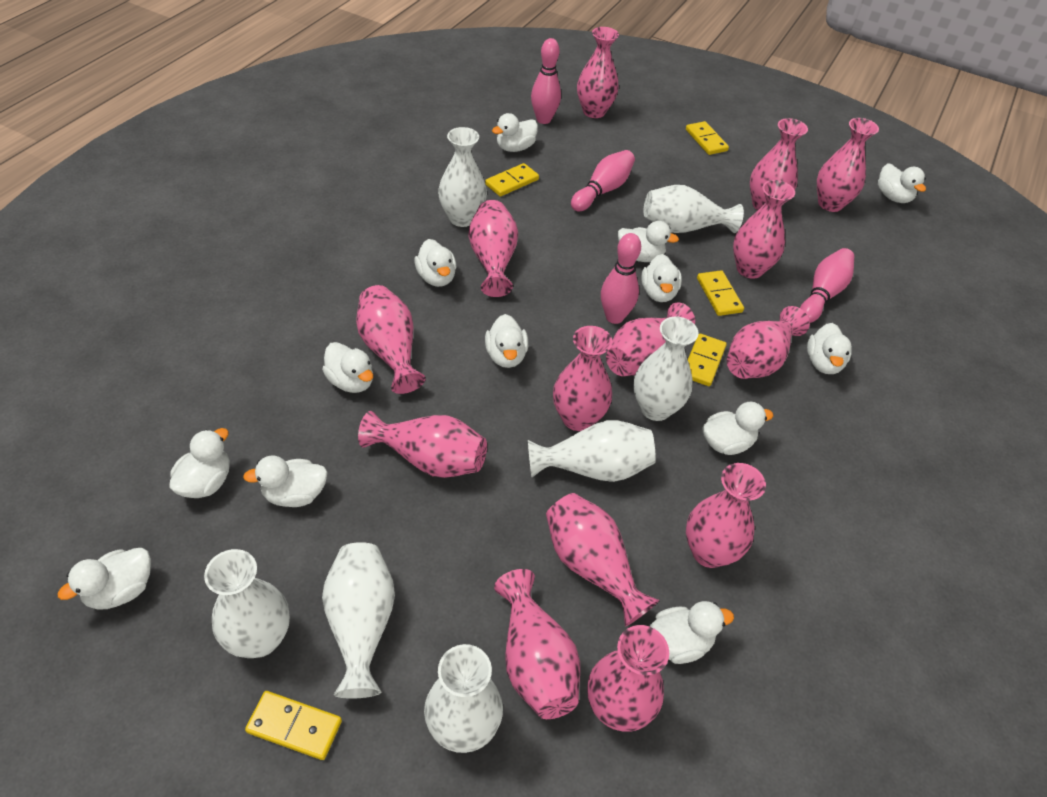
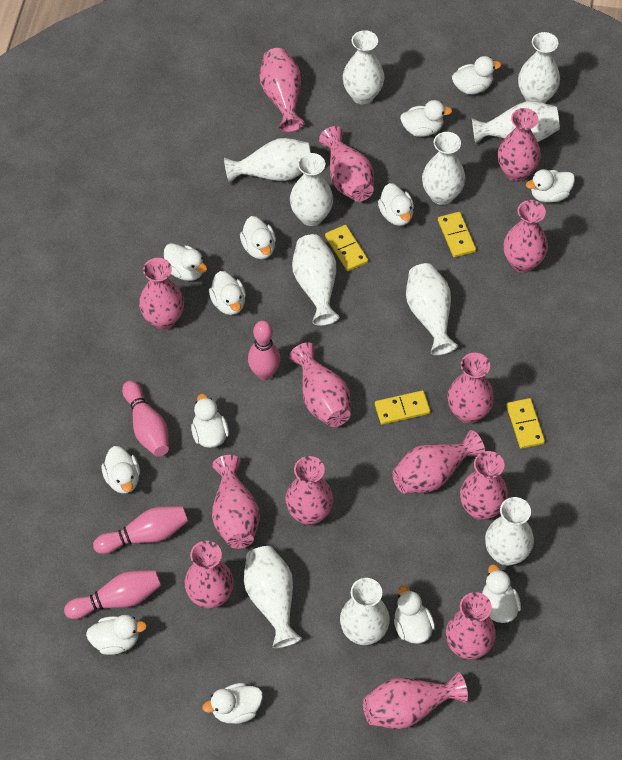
white vase: [204,549,290,658] [322,542,395,699] [424,644,503,753] [438,127,487,227] [528,420,656,482] [633,317,699,421] [644,185,744,233] = 7 -> [224,138,311,183] [244,546,302,648] [290,153,333,226] [292,234,339,326] [340,578,390,645] [343,30,384,104] [406,263,458,355] [422,132,466,205] [472,101,560,144] [485,497,534,566] [518,32,560,103] = 11
yellow domino: [245,691,342,760] [485,163,539,197] [686,121,729,155] [688,334,727,386] [697,270,744,316] = 5 -> [325,225,368,271] [375,390,430,425] [438,212,476,257] [506,398,545,449] = 4

